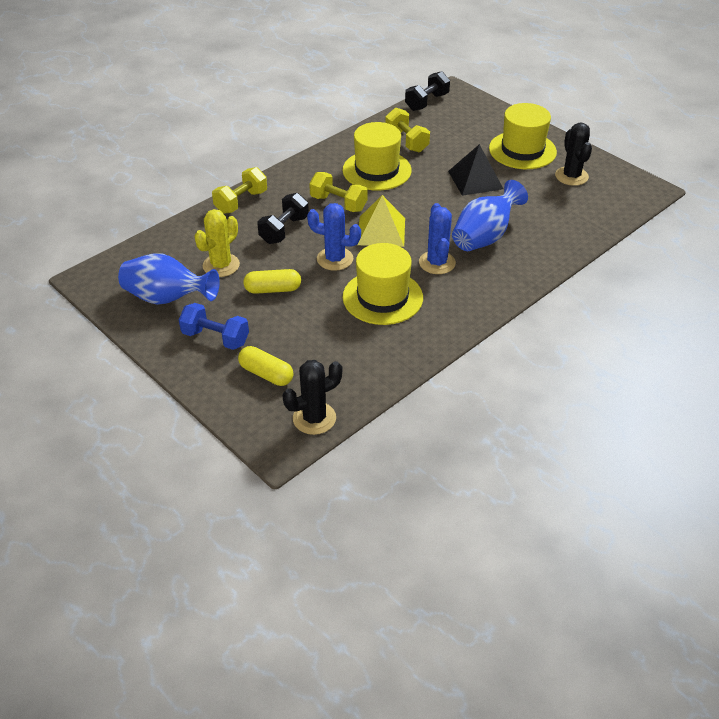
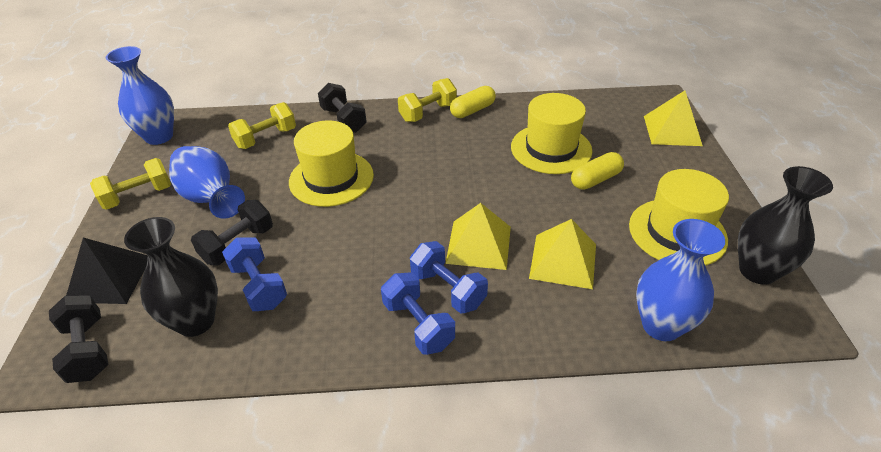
black cactus: [283,360,342,435] [555,123,592,186] = 2 -> none = 0
black dumbbell: [257,193,309,244] [405,71,450,111] = 2 -> [49,295,108,383] [191,200,273,266] [318,83,367,133] = 3
black vase: none = 0 -> [124,217,218,337] [738,166,833,285] = 2
blue cactus: [307,203,361,271] [419,203,456,274] = 2 -> none = 0
blue dumbbell: [179,303,249,350] = 1 -> [222,238,287,311] [381,273,455,355] [410,241,488,314] = 3
blue vase: [118,254,220,305] [452,180,528,251] = 2 -> [106,46,174,145] [169,146,245,219] [636,219,725,341] = 3
yellow cactus: [194,209,240,277] = 1 -> none = 0
yellow pyramid: [357,195,405,247] = 1 -> [445,203,511,270] [529,219,596,289] [644,91,703,146] = 3

